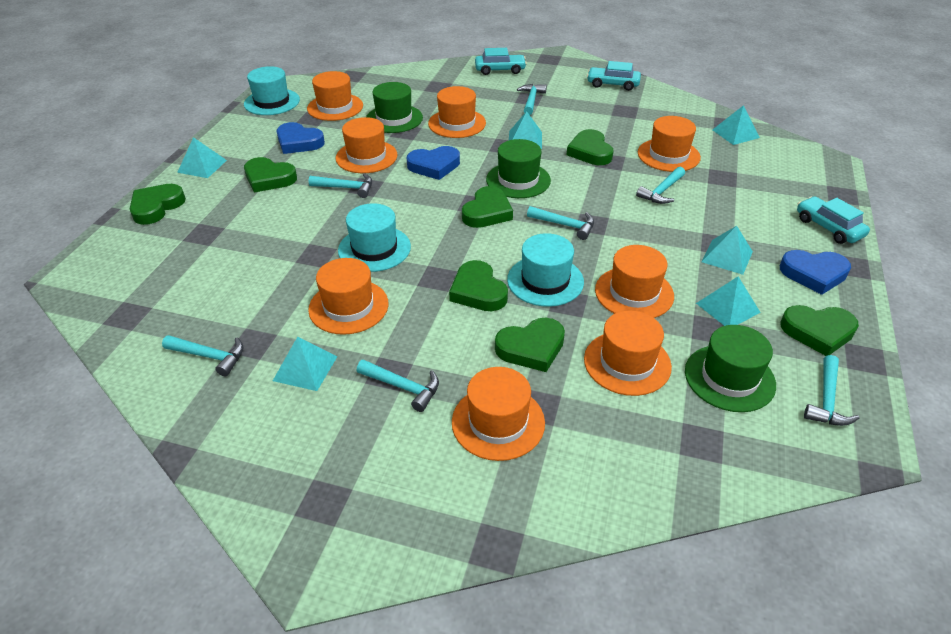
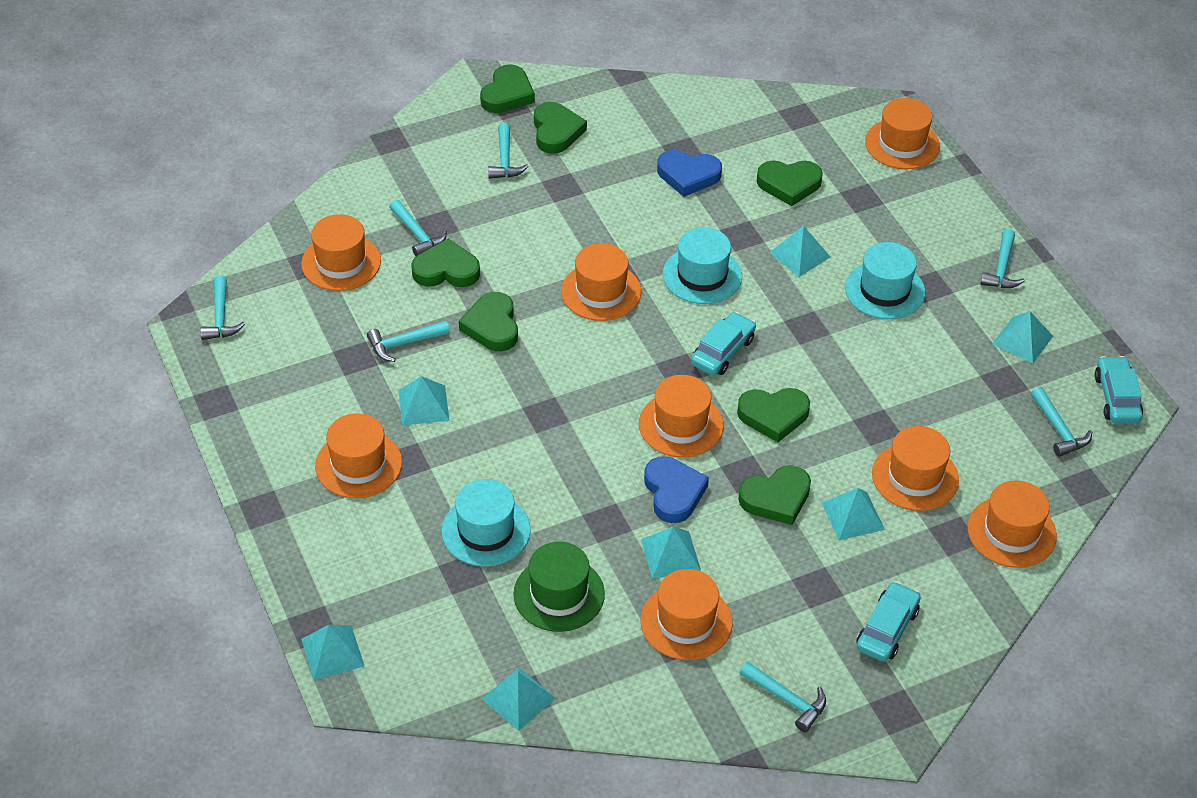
blue heart: [276,122,325,154] [407,146,460,180] [780,250,851,295] = 3 -> [644,456,709,523] [657,150,722,197] = 2
green hat: [366,82,423,133] [486,139,551,198] [685,325,776,412] = 3 -> [513,542,605,632] = 1
turquoise pyramid: [177,137,227,178] [273,337,338,391] [509,111,542,149] [696,276,761,326] [702,226,753,275] [712,105,760,145] = 6 -> [301,625,364,680] [399,376,449,426] [482,668,556,731] [641,527,701,579] [769,225,830,277] [822,488,885,540] [992,311,1053,364] = 7

